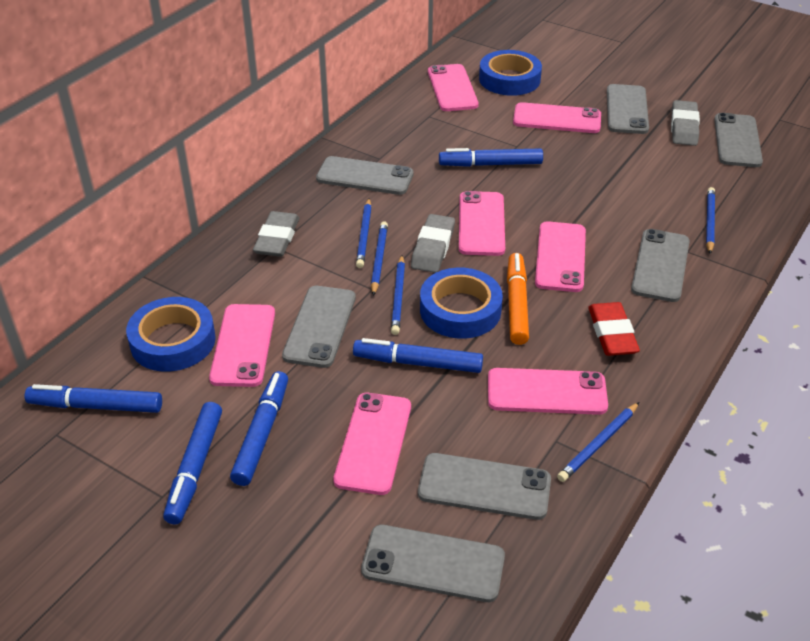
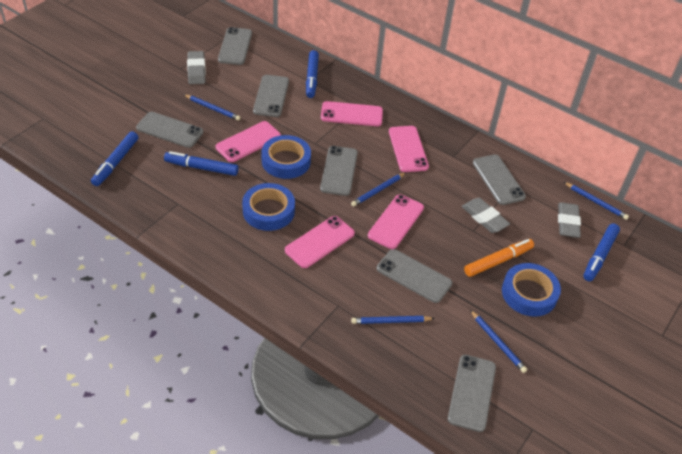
blue marker: [25,384,162,413] [163,402,222,524] [230,371,288,486] [353,338,483,373] [439,148,543,167] = 5 -> [91,131,138,186] [164,151,239,176] [306,50,319,98] [583,223,620,281] = 4
pink phone: [209,304,275,387] [333,393,411,495] [428,64,479,111] [459,191,505,256] [488,368,608,415] [513,102,601,133] [535,221,586,292] = 7 -> [216,121,281,162] [285,216,355,268] [321,101,383,126] [368,194,424,249] [389,126,429,172] = 5
red eraser: [588,302,640,356] = 1 -> none = 0

